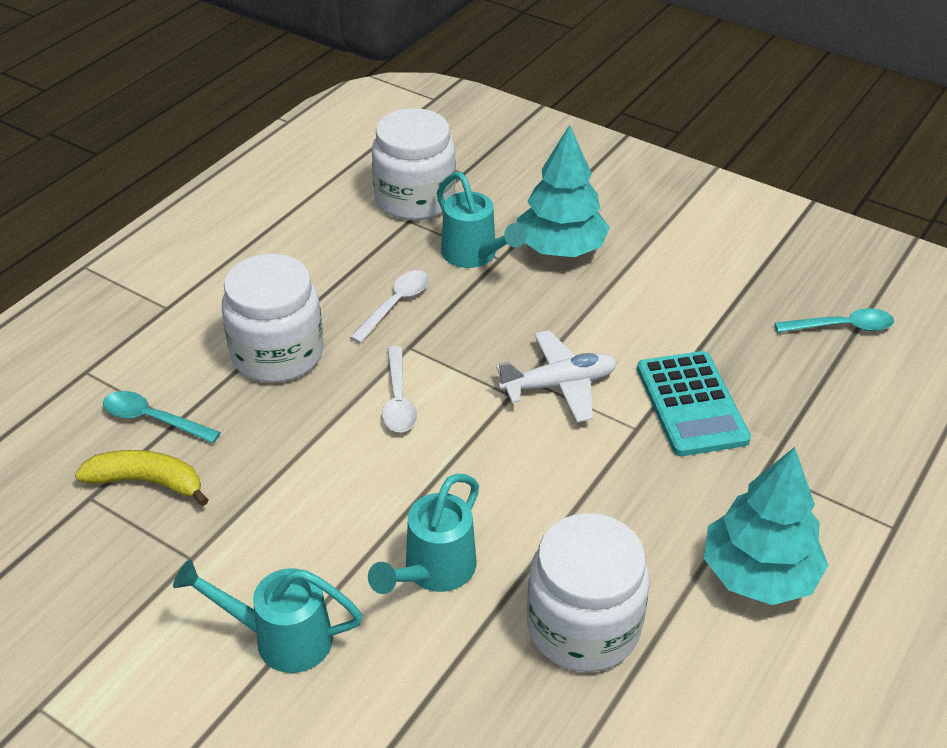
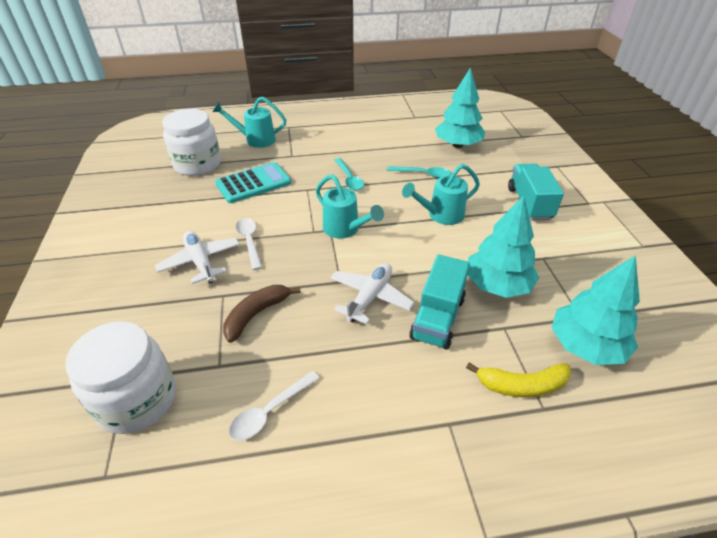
brown banana: none = 0 -> [223,285,301,343] = 1
turquoise tree: [517,125,610,257] [704,447,828,605] = 2 -> [435,67,485,148] [468,195,539,298] [552,255,640,365] = 3
turquoise truck: none = 0 -> [409,254,470,349] [508,164,564,221] = 2
white jar: [222,254,324,383] [372,108,456,221] [527,513,650,672] = 3 -> [66,321,176,434] [162,109,221,176] = 2
white plane: [496,330,617,422] = 1 -> [155,231,240,284] [330,263,414,324] = 2

